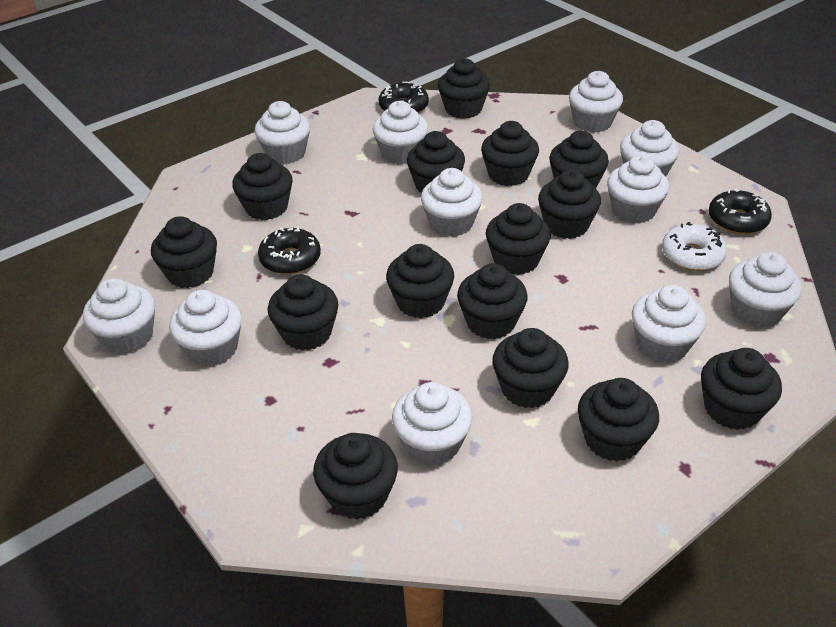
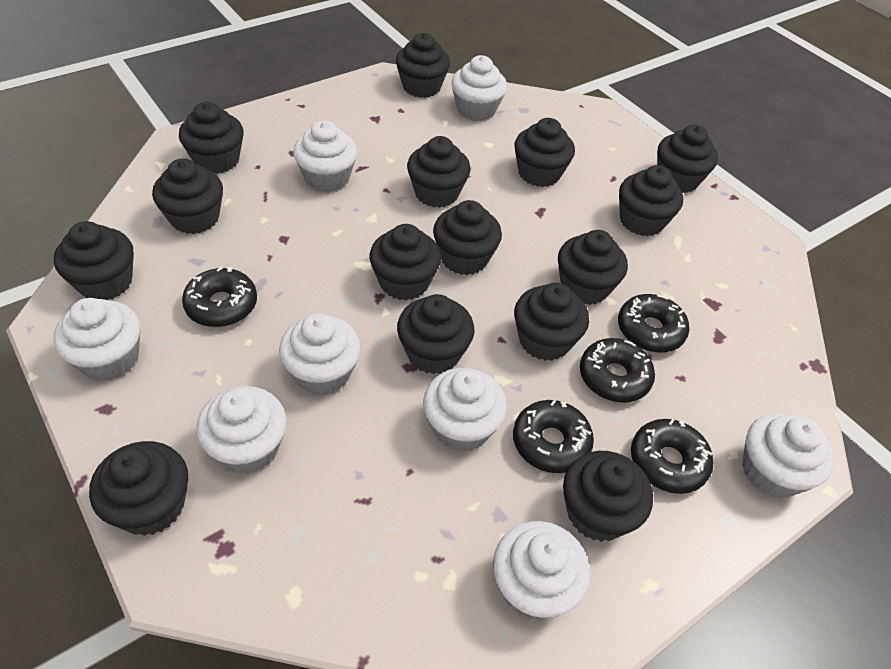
black donut: [258,227,321,275] [378,82,429,113] [709,188,772,234] = 3 -> [182,267,257,327] [513,400,594,473] [580,338,655,403] [618,294,689,353] [631,419,713,494] = 5
white cupcake: [83,278,155,354] [169,290,242,367] [254,101,310,164] [373,101,428,164] [392,382,472,466] [421,168,483,237] [569,71,623,133] [607,155,669,224] [620,120,679,176] [632,285,706,363] [729,252,802,328] = 11 -> [53,298,141,381] [196,386,286,474] [279,314,361,396] [293,120,357,192] [423,368,507,452] [451,55,507,121] [493,521,590,620] [742,413,834,498] = 8
white donut: [662,222,727,271] = 1 -> none = 0

